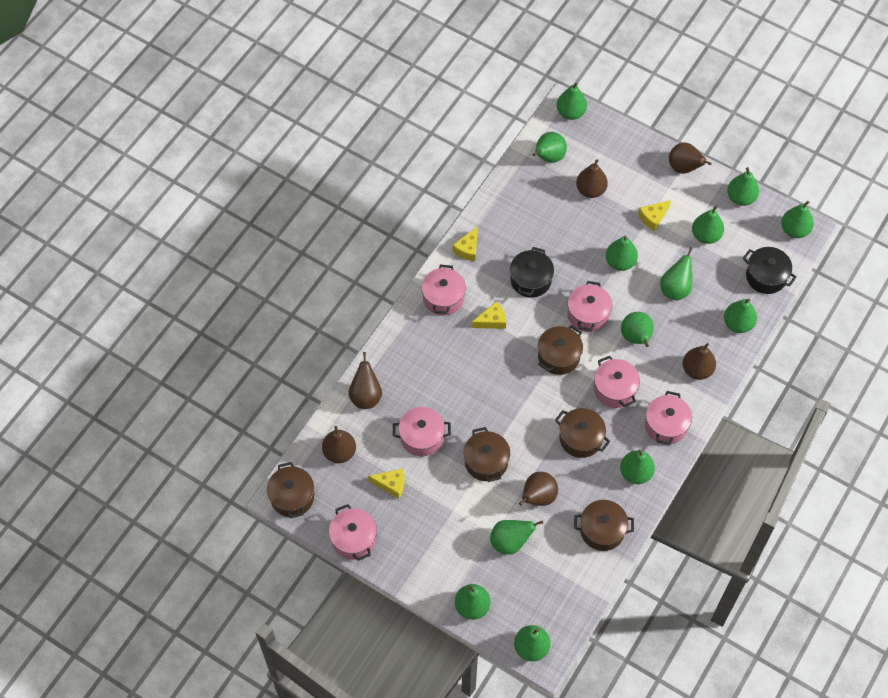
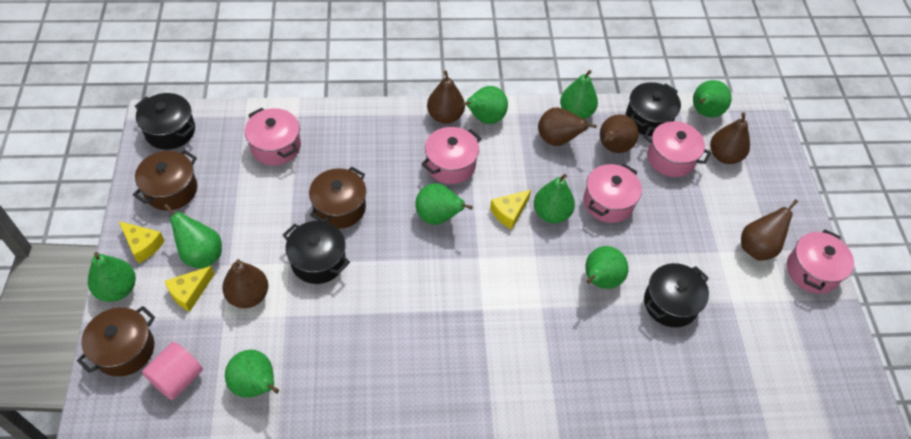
black pot: [510,247,554,298] [743,247,796,294] = 2 -> [135,93,195,150] [283,221,350,284] [626,82,681,136] [644,263,709,327] = 4
brown pot: [267,462,314,518] [464,427,510,482] [538,325,583,375] [555,408,610,458] [574,500,634,551] = 5 -> [77,306,155,376] [133,150,197,211] [309,167,366,229] = 3
green pear: [455,584,490,620] [490,520,543,555] [514,625,550,661] [533,132,567,163] [557,83,587,120] [606,236,638,271] [620,450,655,484] [621,312,654,347] [660,247,693,300] [692,205,724,244] [724,298,757,333] [727,167,759,206] [781,201,814,238] = 13 -> [88,252,136,302] [164,204,222,269] [225,350,279,398] [415,183,473,225] [461,86,508,124] [534,174,575,223] [560,70,598,119] [585,246,628,289] [693,80,732,117] = 9
pink cylinder: none = 0 -> [142,342,203,400] = 1
pink pot: [329,504,377,561] [393,407,451,457] [421,265,466,316] [567,281,612,332] [594,356,640,408] [645,391,692,445] = 6 -> [245,108,301,165] [422,127,482,184] [584,164,642,223] [644,121,711,177] [787,229,854,294] = 5
yellow cheese: [368,469,405,499] [452,226,478,261] [471,301,506,329] [638,200,671,231] = 4 -> [119,221,165,264] [165,266,214,312] [490,190,531,229] = 3

